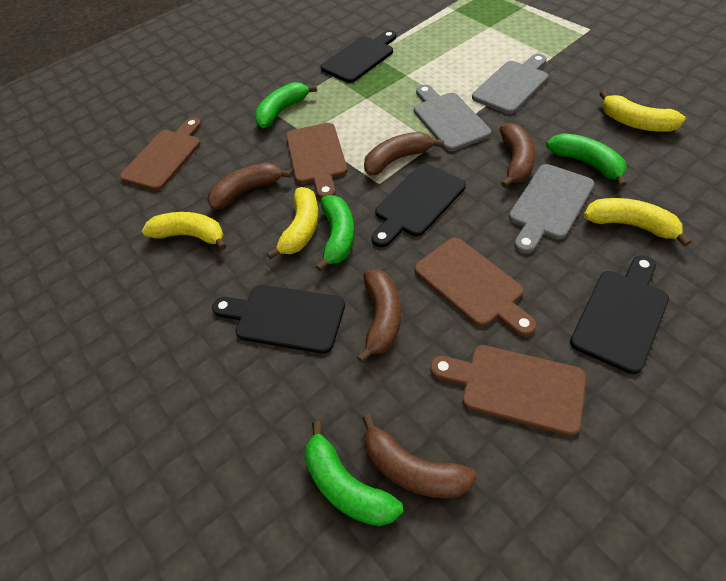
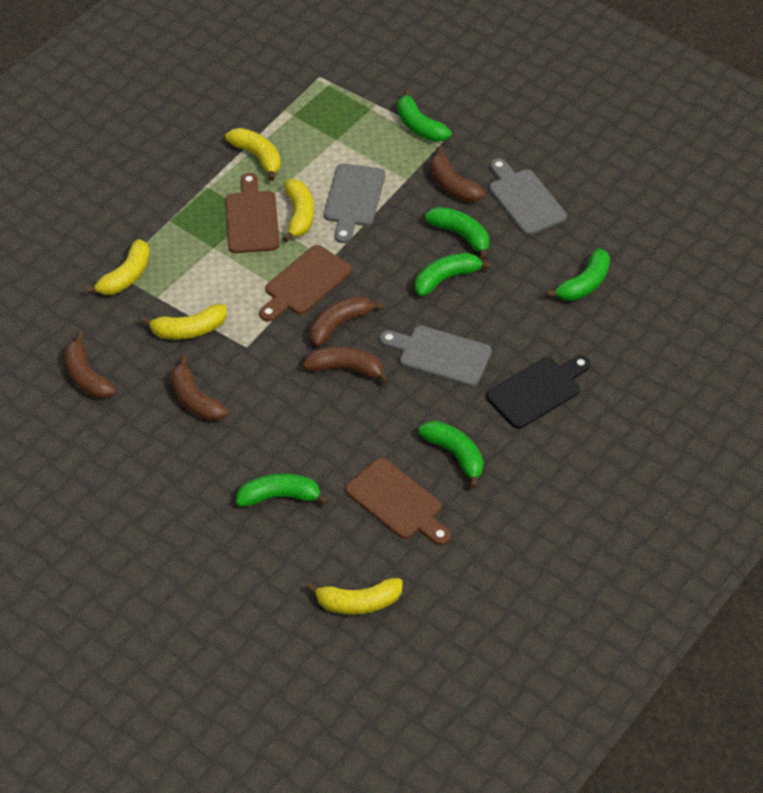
black cutting board: [212,285,345,354] [321,30,397,83] [372,164,466,247] [570,255,669,374] = 4 -> [486,356,591,429] = 1
brown cutting board: [120,118,201,191] [286,123,347,199] [415,238,537,337] [430,345,586,436] = 4 -> [225,173,280,253] [259,245,352,322] [345,458,451,545] = 3
green banana: [254,82,317,128] [304,421,403,526] [316,195,354,272] [546,133,627,187] = 4 -> [236,473,329,507] [397,89,451,142] [415,253,492,296] [418,421,483,488] [425,207,489,260] [546,248,610,301] = 6
yellow banana: [142,212,227,250] [267,187,319,259] [584,198,691,247] [600,90,686,132] = 4 -> [85,239,150,295] [141,304,227,340] [225,128,281,181] [283,179,314,242] [307,578,402,615] = 5

